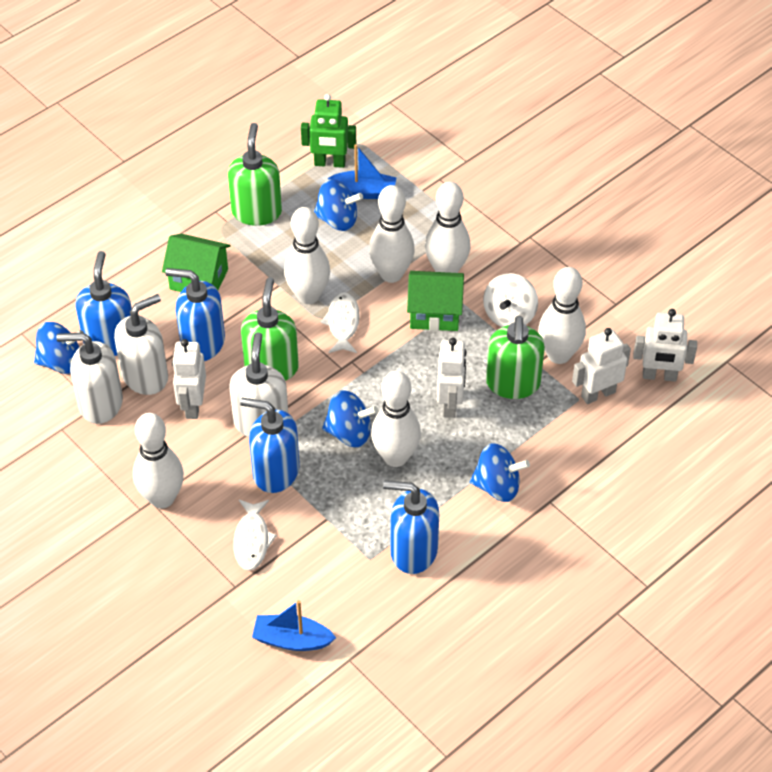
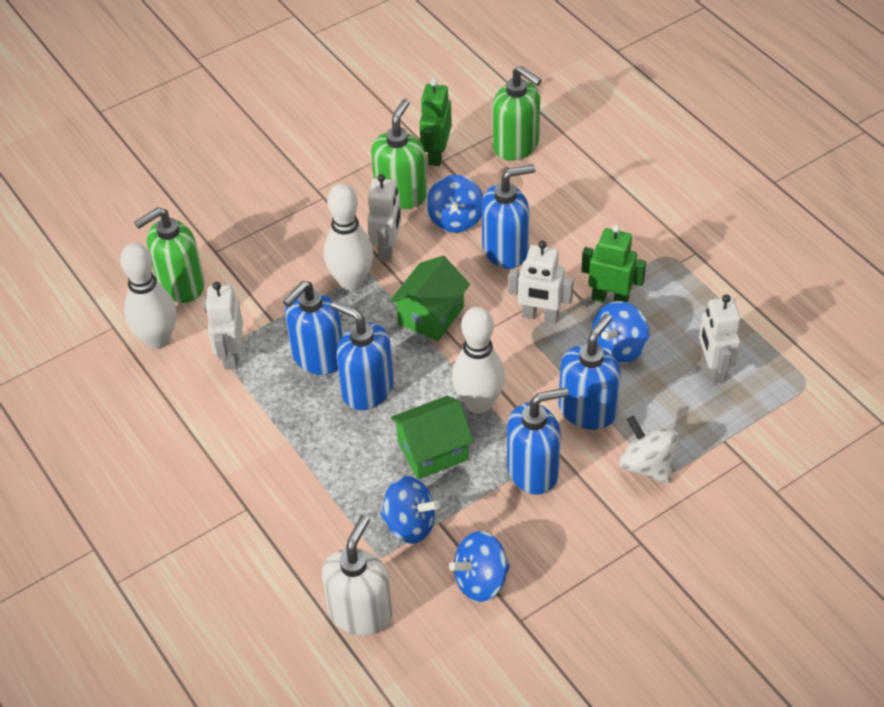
blue boat: [252,600,336,651] [327,144,397,199] = 2 -> none = 0
blue soap dispenser: [76,251,132,356] [165,268,225,361] [240,398,300,493] [383,481,439,574] = 4 -> [283,281,343,375] [331,301,394,410] [482,164,535,268] [507,387,569,495] [559,314,621,430] = 5
green robot: [301,94,356,168] = 1 -> [420,79,452,166] [581,224,646,303] = 2
white bowling pin: [133,413,184,509] [284,207,330,304] [369,185,415,283] [371,371,421,467] [425,182,471,273] [538,267,586,364] = 6 -> [120,243,176,349] [324,184,373,291] [452,307,505,414] = 3
white fish: [233,500,277,571] [321,292,360,353] = 2 -> none = 0
white soap dispenser: [56,332,123,424] [114,294,168,395] [229,332,288,437] = 3 -> [322,515,392,636] = 1

